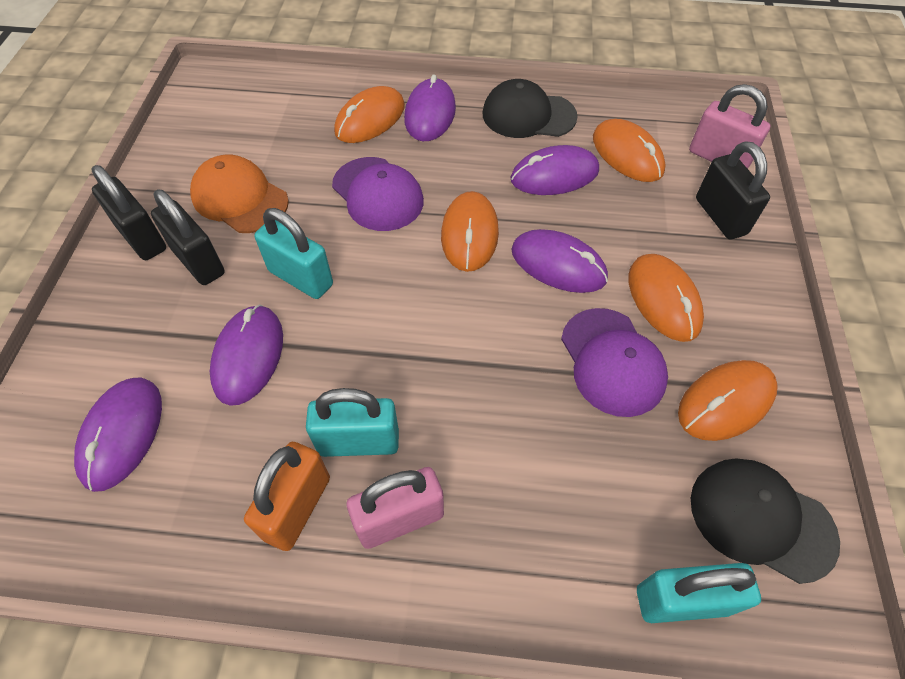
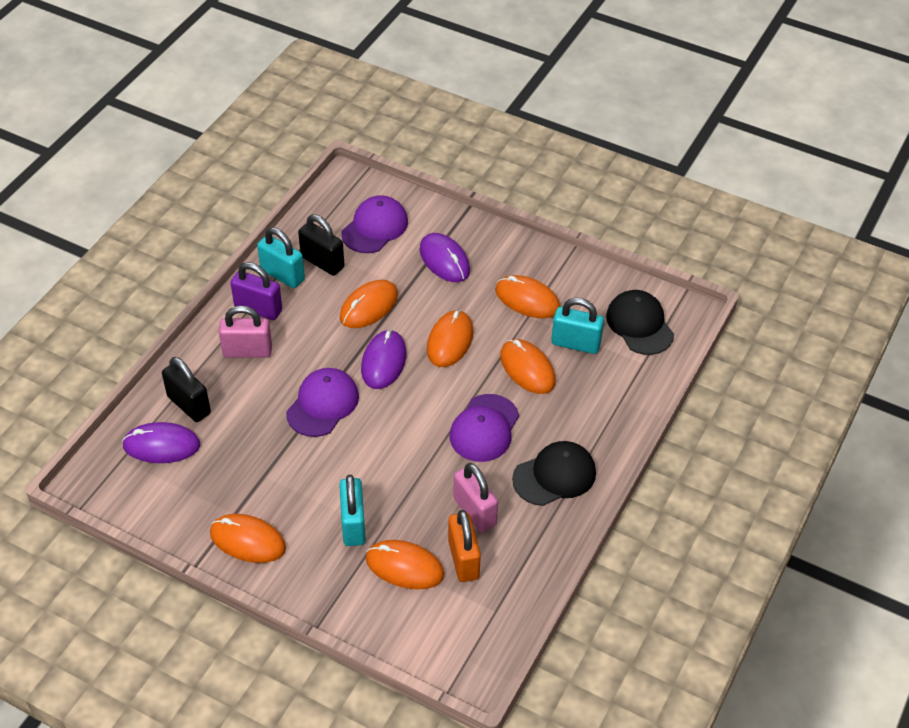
black padlock: [91,165,166,260] [151,189,225,285] [696,141,770,239] = 3 -> [162,357,211,422] [298,214,345,276] = 2
orange cap: [190,155,289,233] = 1 -> none = 0
orange mouse: [334,86,405,143] [441,191,499,272] [593,119,665,182] [628,254,704,342] [678,360,778,441] = 5 -> [210,514,286,563] [340,280,398,328] [366,540,444,589] [427,310,473,367] [495,275,560,318] [500,339,556,394] = 6
purple cap: [332,157,424,231] [561,308,668,417] = 2 -> [286,368,359,437] [341,195,408,253] [450,394,519,462] = 3
purple mouse: [74,377,162,492] [210,304,283,406] [404,74,456,141] [511,145,599,195] [512,229,608,293] = 5 -> [122,422,200,463] [361,330,407,389] [419,233,470,282] = 3
purple padlock: none = 0 -> [231,262,282,320] = 1

